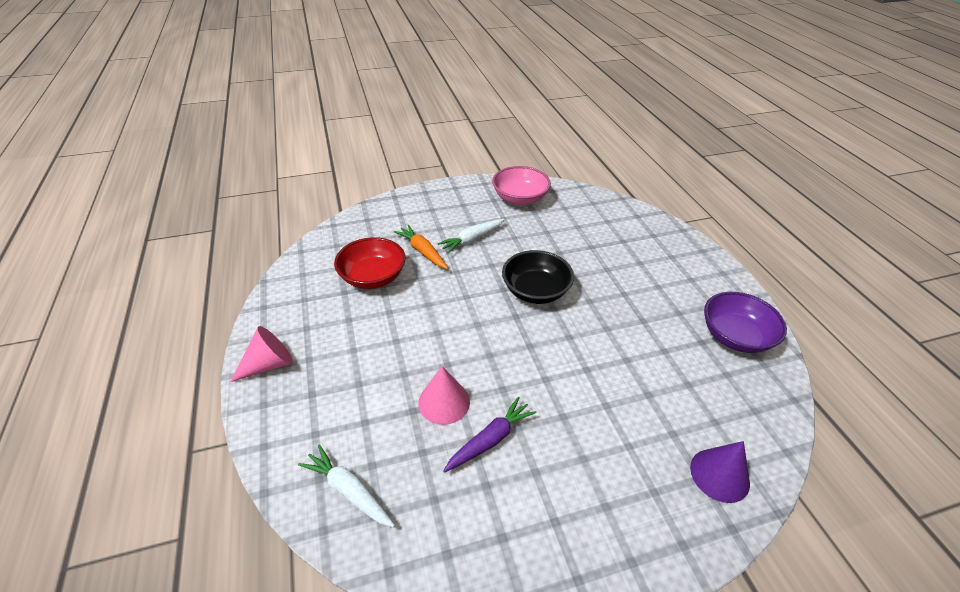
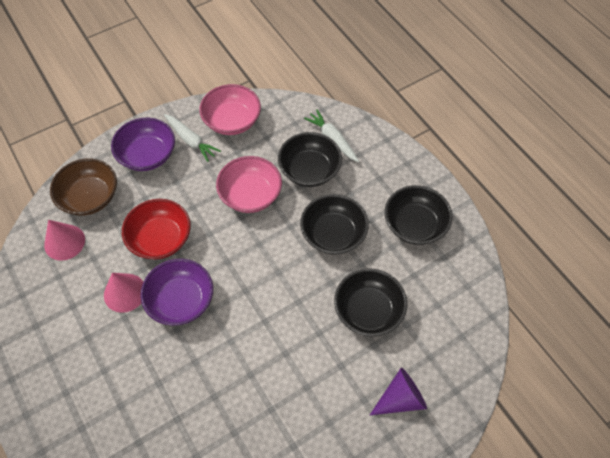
black bowl: [502,250,574,304] = 1 -> [278,132,342,187] [300,194,369,255] [334,268,407,337] [384,185,453,245] = 4
brown bowl: none = 0 -> [50,158,117,216] = 1
orange carrot: [394,225,448,269] = 1 -> none = 0
pink bowl: [492,166,551,205] = 1 -> [199,84,261,135] [216,156,282,213] = 2
purple bowl: [704,292,787,353] = 1 -> [111,118,175,171] [141,258,213,326] = 2
purple carrot: [443,396,536,472] = 1 -> none = 0

